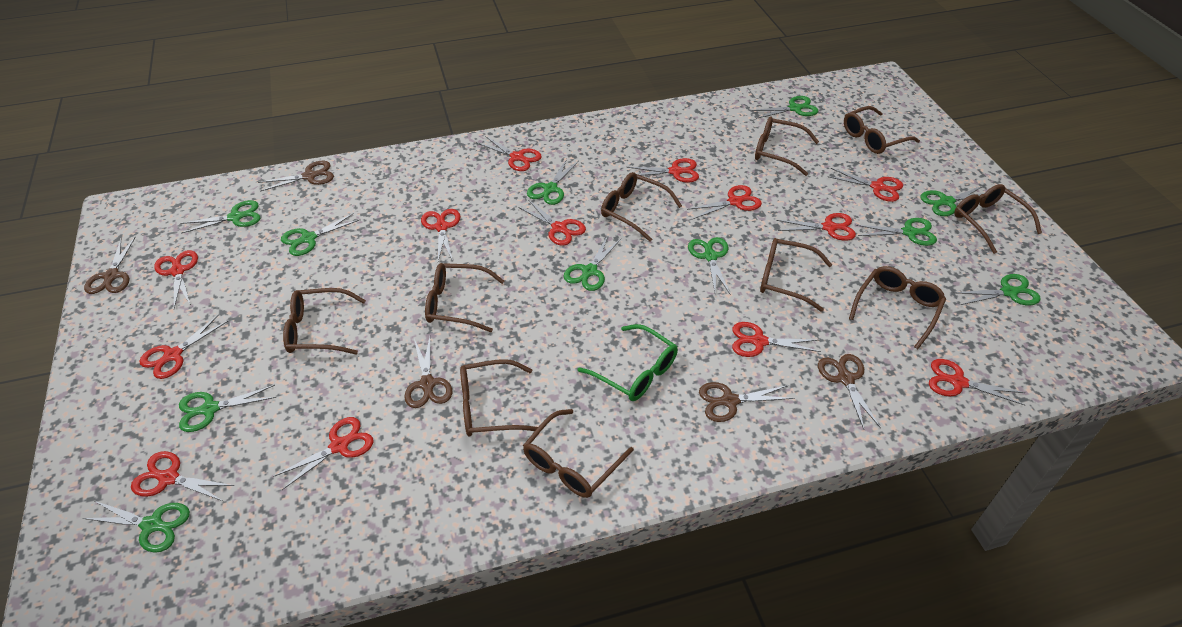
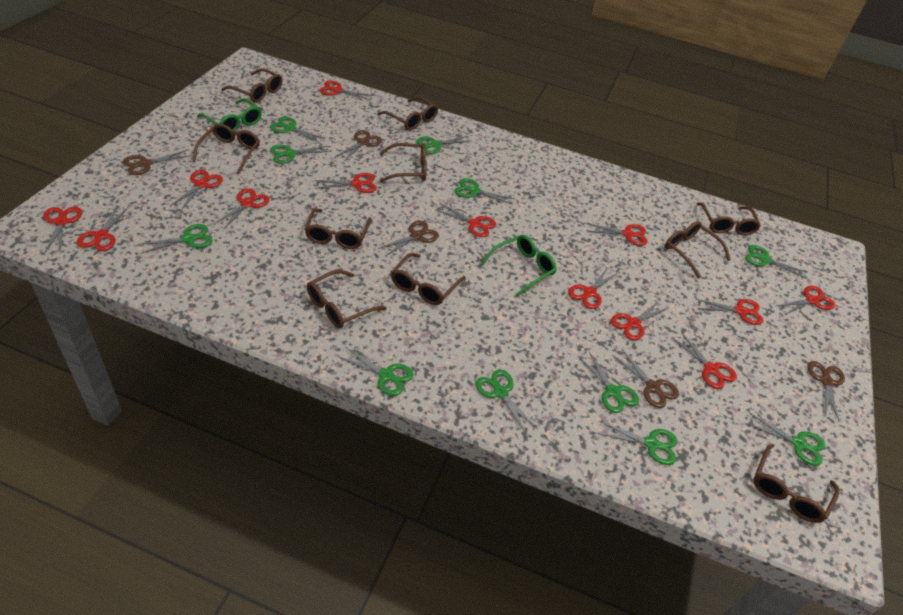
green glasses: [578,324,678,401] = 1 -> [197,98,262,131] [481,235,557,297] = 2

